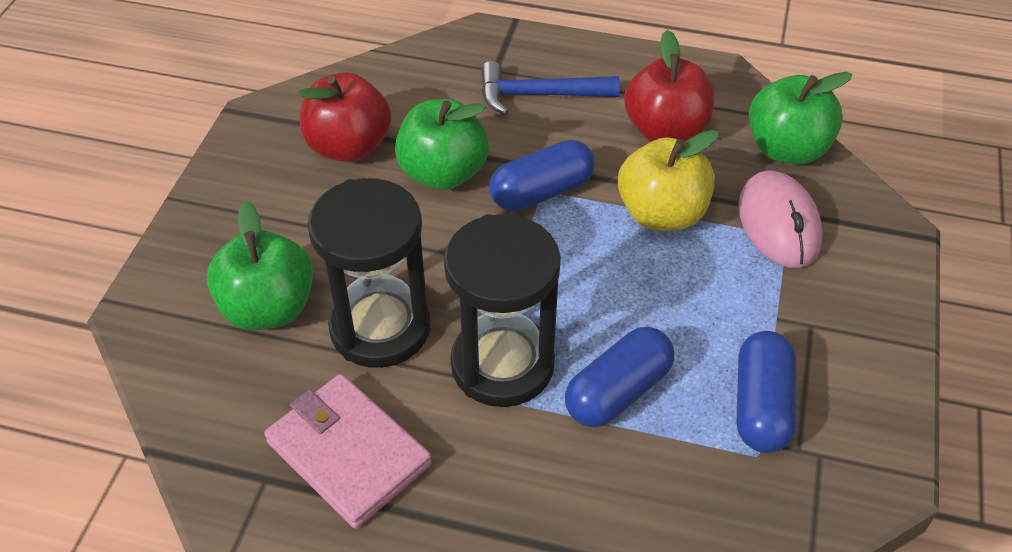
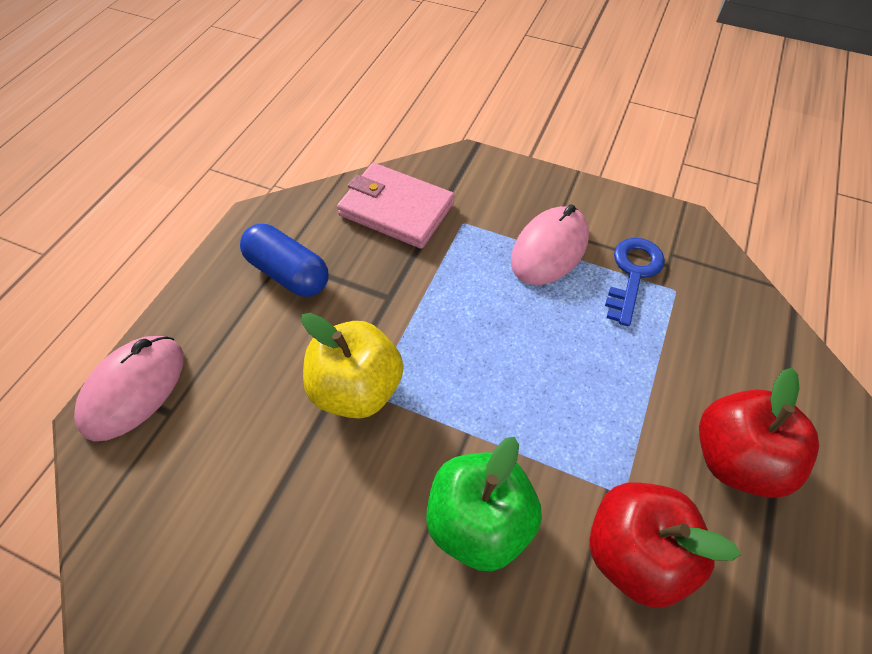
black hourglass: [307,178,431,368] [444,214,561,407] = 2 -> none = 0
blue capsule: [489,140,595,211] [565,327,674,427] [737,331,797,453] = 3 -> [240,224,329,297] = 1
blue hammer: [481,61,620,115] = 1 -> none = 0
blue key: none = 0 -> [605,238,665,326] = 1
green apple: [207,201,313,331] [395,99,489,190] [749,72,852,164] = 3 -> [426,437,542,571] = 1
pink mouse: [738,170,823,268] = 1 -> [74,336,184,441] [511,204,589,285] = 2

